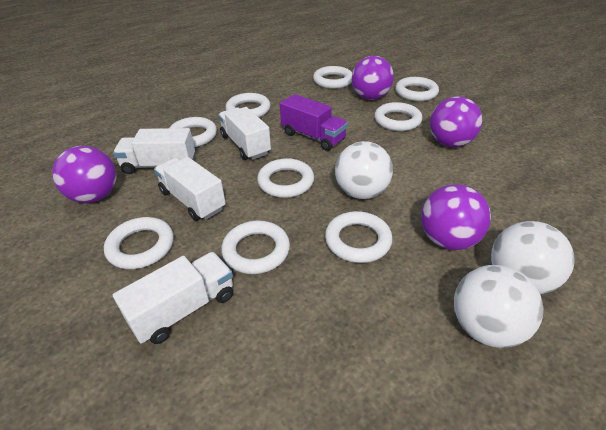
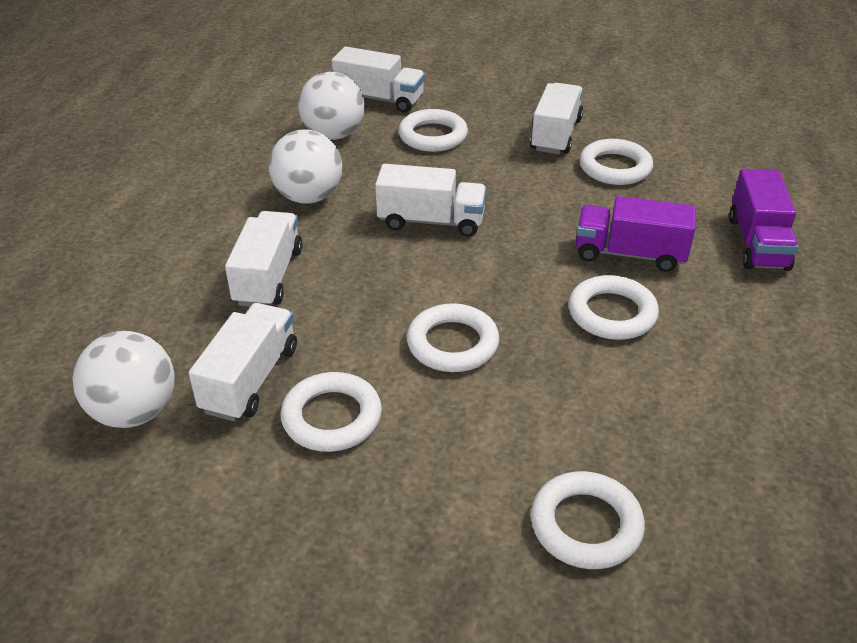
purple ball: [52,146,116,203] [352,56,394,100] [421,184,491,250] [430,96,483,147] = 4 -> none = 0
purple truck: [280,94,348,151] = 1 -> [576,196,696,272] [729,169,799,271] = 2
white ring: [104,217,174,269] [169,117,217,147] [221,221,290,274] [226,93,270,117] [257,158,314,198] [313,66,352,89] [325,211,393,263] [374,102,422,131] [395,77,439,101] = 9 -> [280,372,382,452] [398,109,468,152] [407,303,500,372] [531,471,645,569] [569,275,659,340] [580,139,653,185] = 6
white truck: [113,128,195,174] [113,252,233,344] [154,157,226,221] [218,107,271,160] = 4 -> [189,303,297,422] [225,211,302,307] [332,47,425,112] [375,164,486,237] [530,83,583,154] = 5

